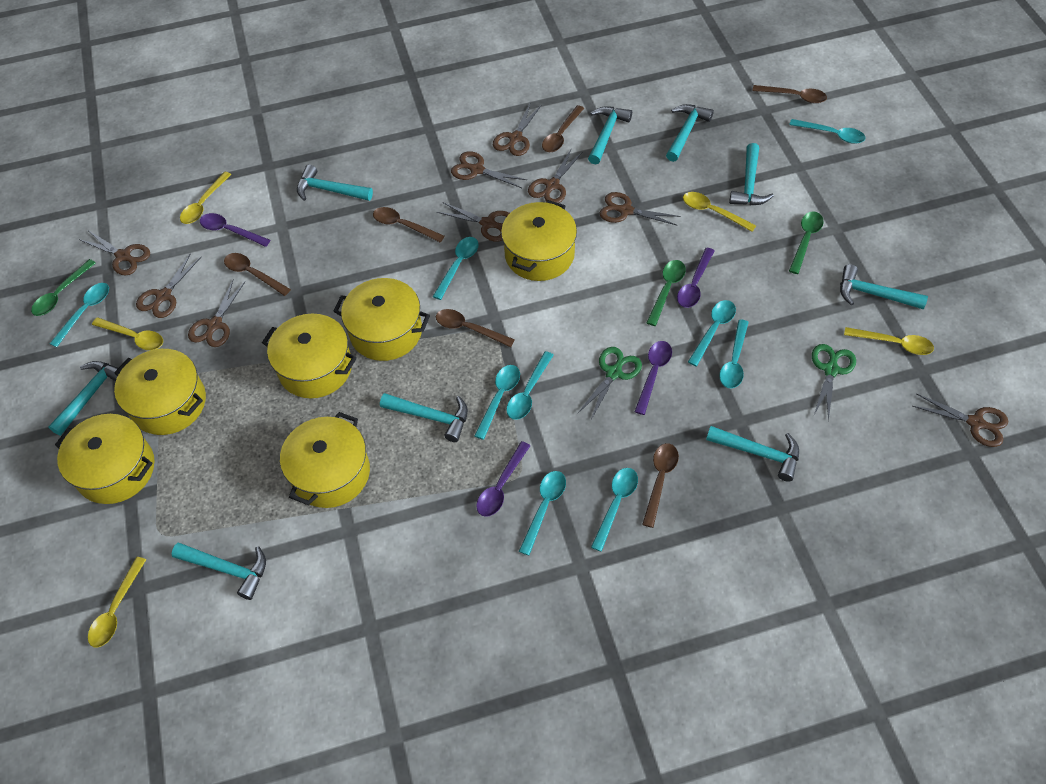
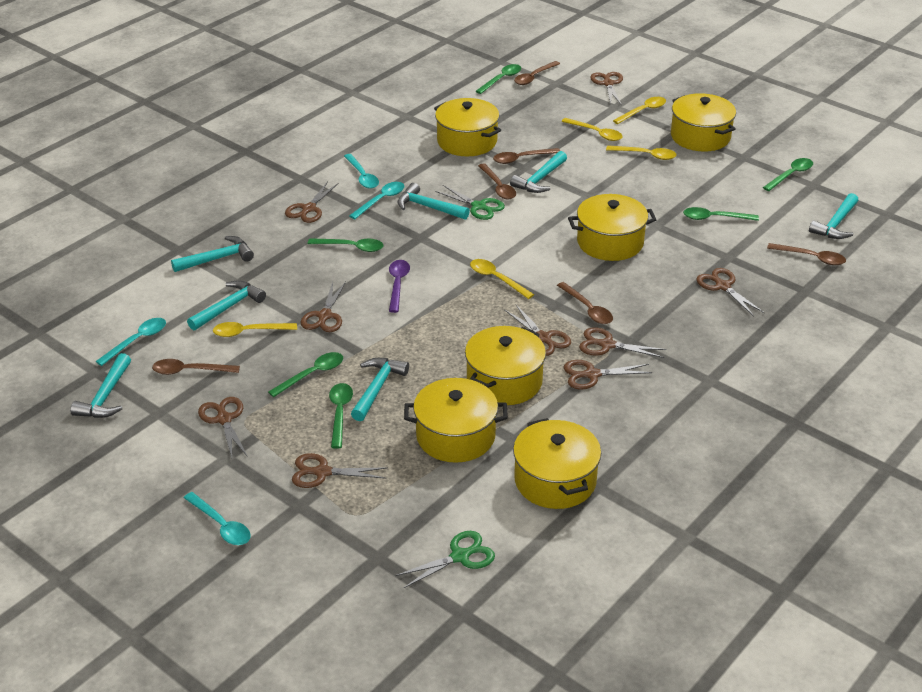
green spoon: [31,259,96,316] [646,260,686,326] [789,211,824,274] = 3 -> [268,352,343,397] [308,238,384,252] [329,383,353,449] [476,64,521,94] [683,207,759,221] [763,158,813,191] = 6
purple spoon: [200,213,270,247] [476,441,530,517] [635,341,672,415] [677,247,715,308] = 4 -> [389,260,410,313] = 1
turquoise hammer: [48,361,118,436] [172,543,266,600] [297,165,373,201] [380,393,468,442] [588,106,632,165] [666,104,714,162] [706,426,799,482] [729,143,774,205] [840,264,928,309] = 9 -> [70,353,131,418] [171,236,254,272] [187,280,266,330] [351,358,409,421] [397,183,470,220] [510,151,567,193] [809,193,859,239] = 7
turquoise spoon: [50,283,109,347] [433,237,479,300] [474,365,520,440] [506,351,554,420] [519,471,566,556] [591,468,638,552] [688,300,736,366] [719,320,749,388] [789,119,865,144] = 9 -> [96,318,166,366] [184,492,251,545] [344,154,379,189] [349,182,404,219] = 4

